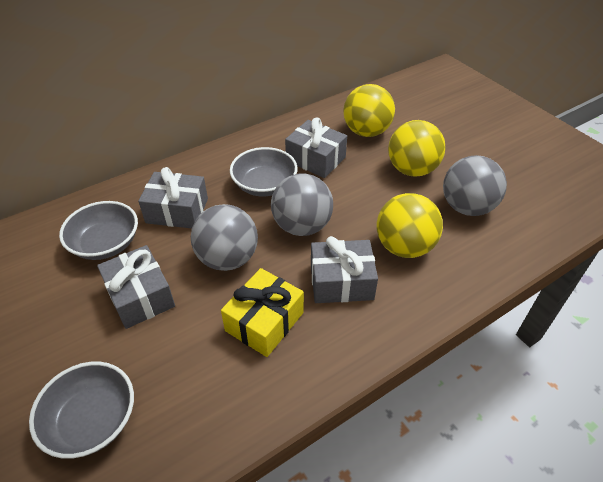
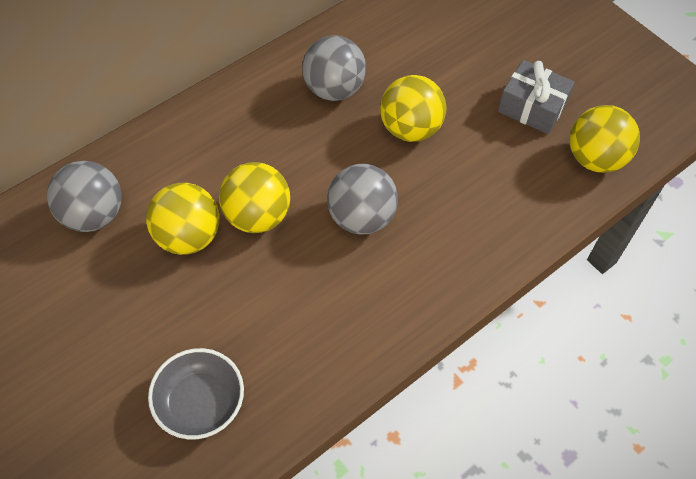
grey bowl: [29,362,134,459] [59,201,138,260] [230,147,298,196] = 3 -> [148,348,244,439] = 1
grey gift: [97,245,175,329] [138,167,208,229] [285,117,347,178] [311,236,378,303] = 4 -> [498,60,575,134] = 1
yellow ball: [343,84,395,137] [377,193,443,258] [388,120,446,177] = 3 -> [146,183,220,255] [219,162,290,233] [380,75,446,142] [570,105,640,173] = 4
yellow gift: [221,268,304,357] = 1 -> none = 0

